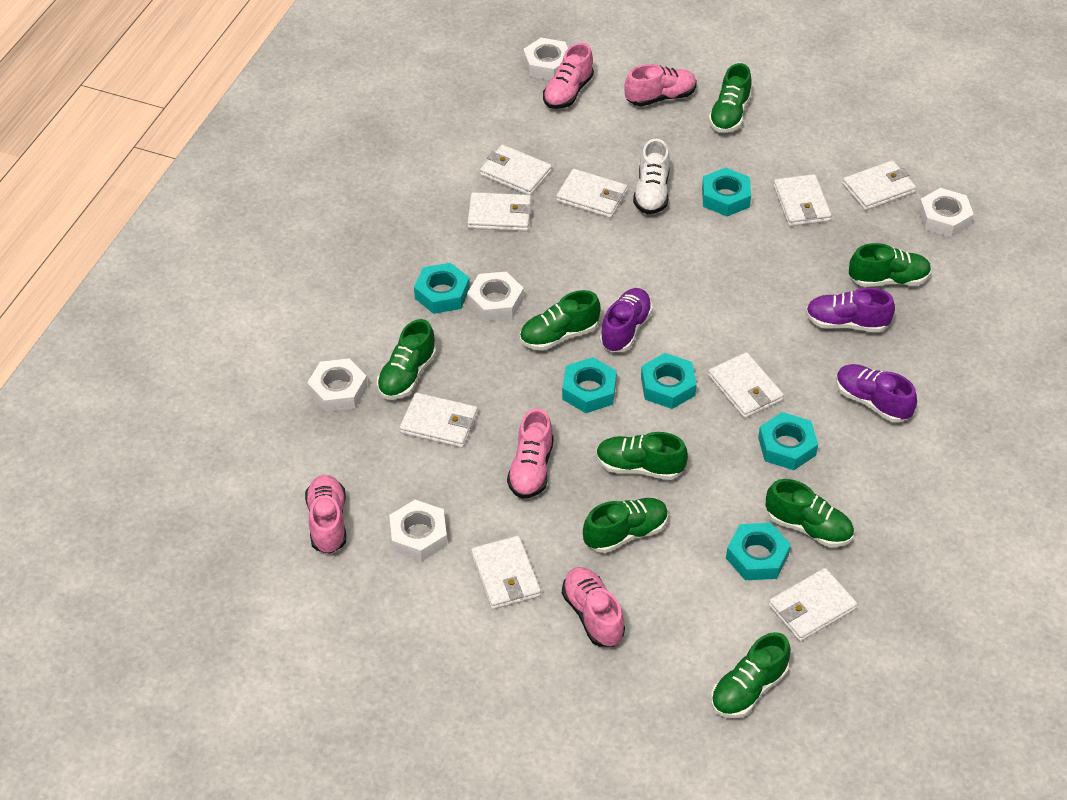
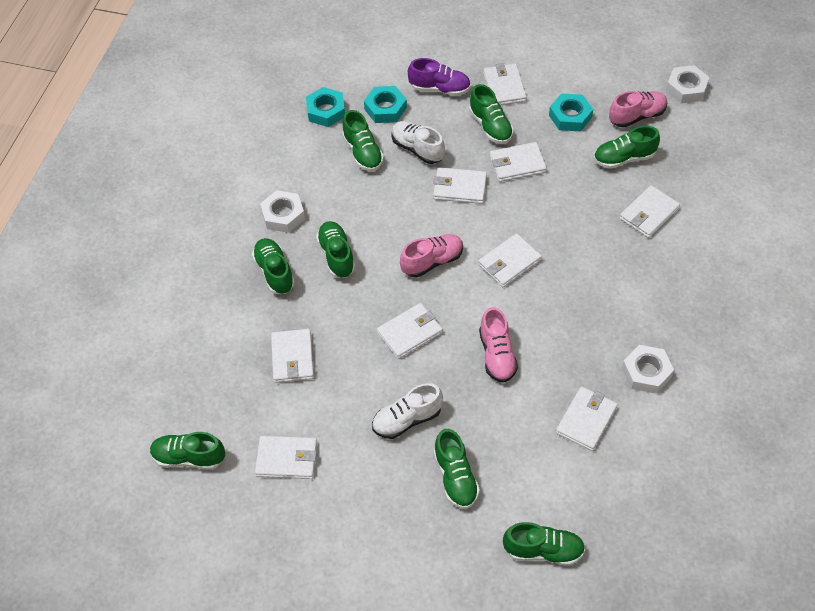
pink shoe: [305,475,346,554] [507,408,554,499] [543,43,594,109] [562,567,625,647] [624,64,696,106] = 5 -> [400,234,463,277] [479,307,518,383] [609,91,668,127] = 3
purple shoe: [600,288,653,352] [806,288,895,333] [836,364,917,423] = 3 -> [408,58,471,96] = 1
turquoise nut: [414,263,470,314] [562,357,617,413] [641,353,697,409] [702,167,751,216] [726,523,791,580] [758,412,818,470] = 6 -> [306,87,345,127] [364,86,407,123] [549,93,593,132] = 3
white nut: [307,358,368,412] [389,500,447,561] [467,272,524,321] [523,38,568,80] [918,188,974,237] = 5 -> [260,190,305,233] [622,345,674,394] [666,65,710,103] = 3
white shoe: [633,139,670,214] = 1 -> [372,383,443,439] [391,121,445,164] = 2

